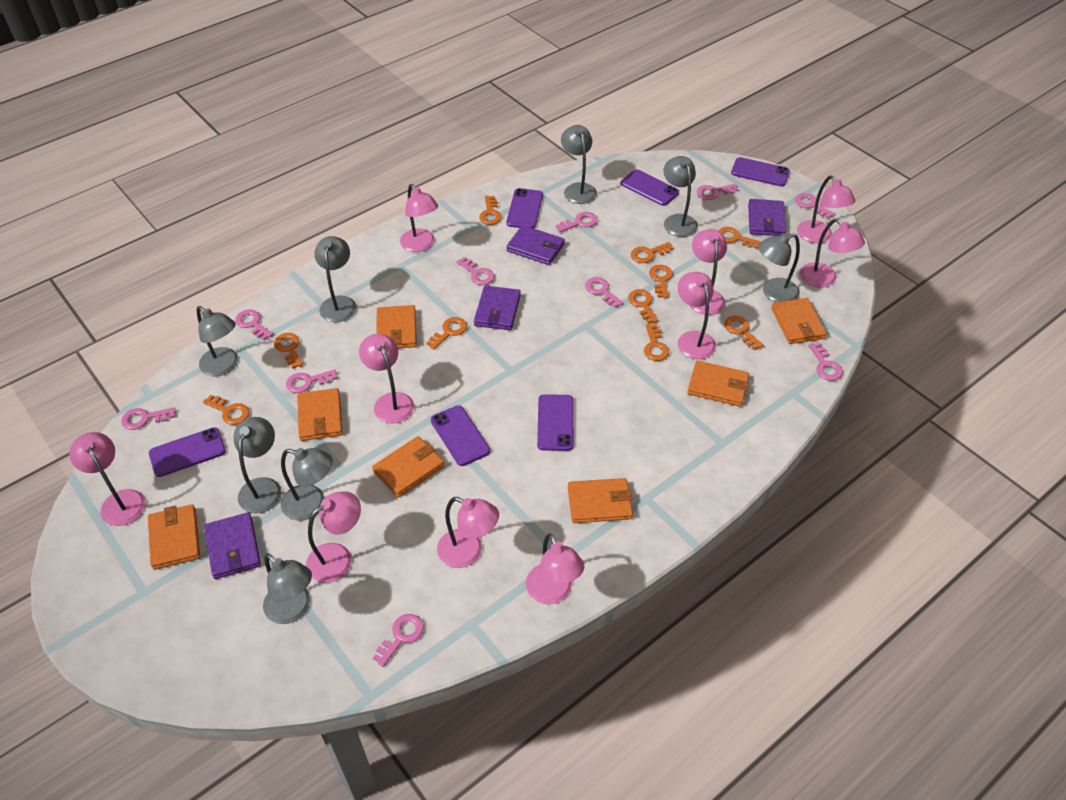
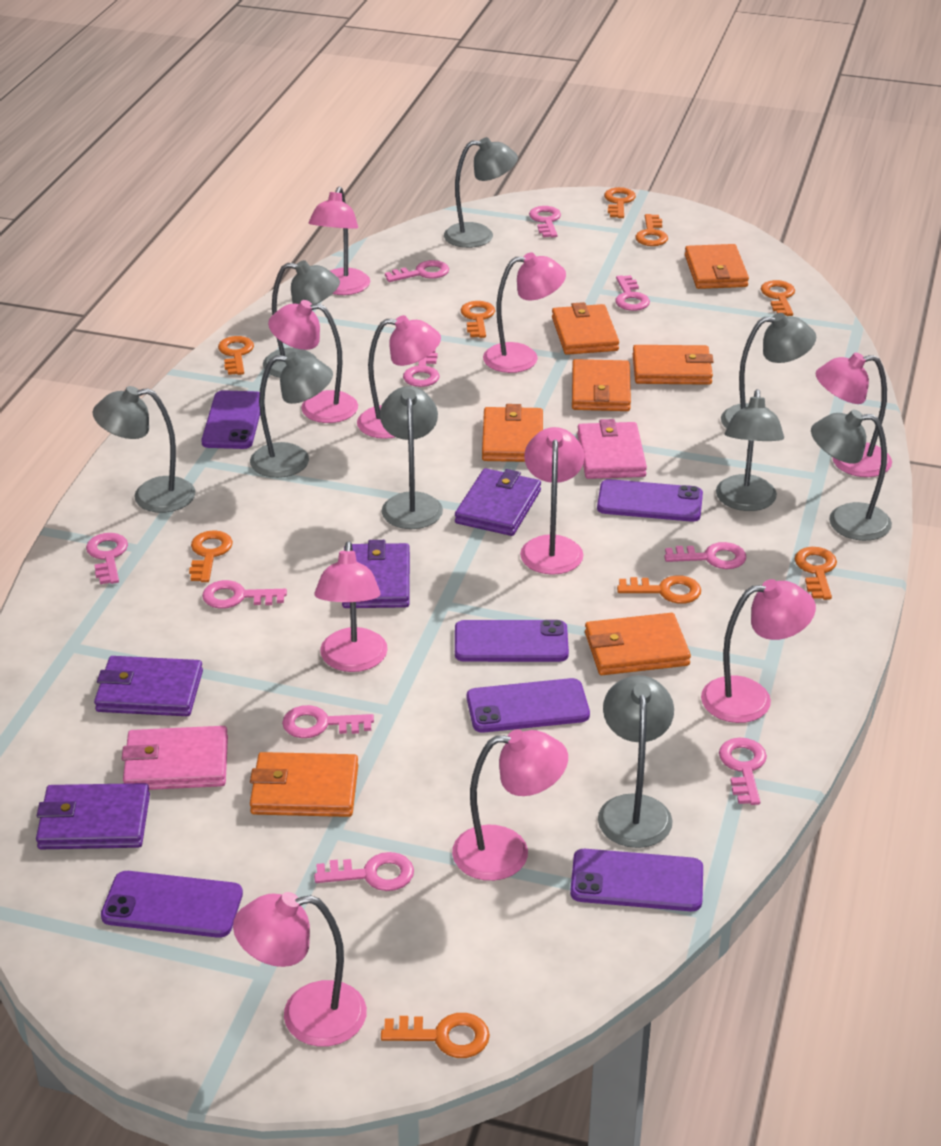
grey lamp: [197,306,238,376] [234,417,281,514] [263,553,312,624] [281,448,333,521] [314,236,356,322] [561,125,597,204] [664,156,698,237] [758,233,800,302] = 8 -> [93,386,195,513] [250,352,333,478] [263,260,340,378] [380,386,443,529] [444,137,518,248] [598,675,674,848] [716,389,784,511] [721,313,816,429] [811,409,892,541] = 9
orange key: [203,395,249,425] [274,333,303,369] [426,317,467,350] [479,196,502,225] [628,289,658,324] [631,242,674,263] [644,324,669,361] [649,265,673,298] [718,227,761,249] [724,316,764,350] = 10 -> [189,530,233,582] [218,336,254,375] [381,1013,490,1058] [461,301,495,338] [604,187,636,218] [617,575,701,604] [635,214,668,246] [761,280,795,316] [794,547,837,600] = 9
pink wallet: none = 0 -> [122,726,228,790] [577,419,647,479] = 2

